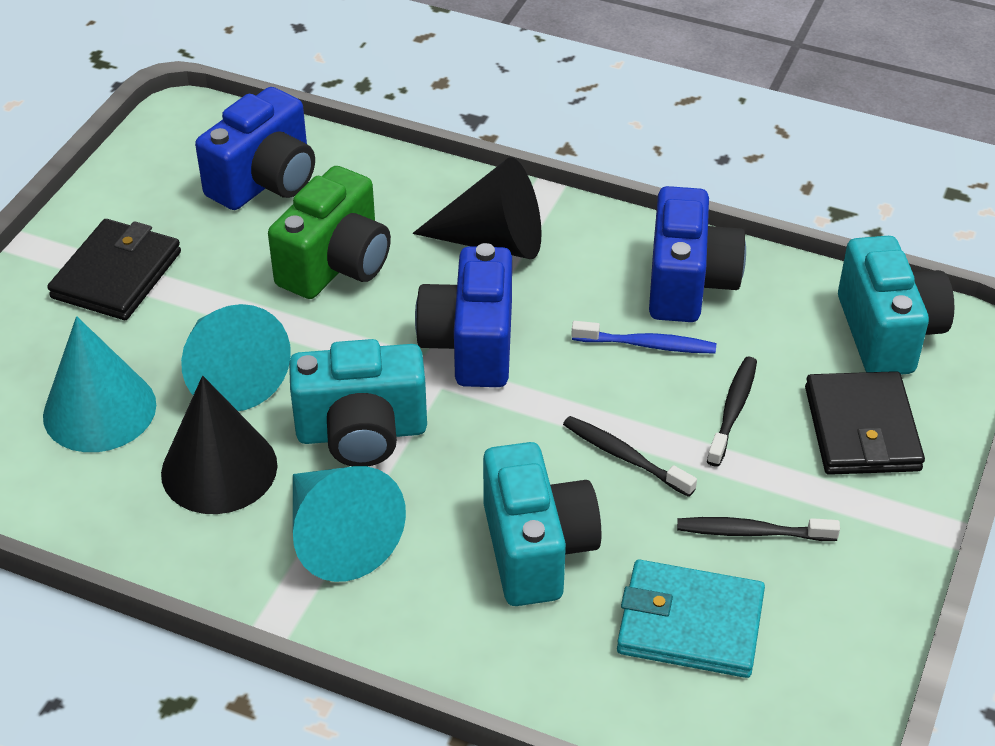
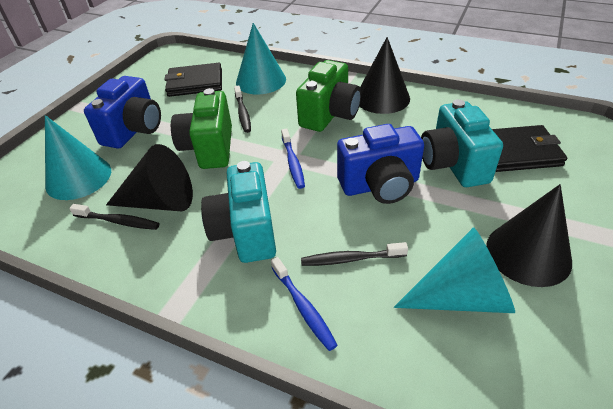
black cone: [161,376,277,514] [413,157,542,259] = 2 -> [106,144,193,211] [359,37,410,114] [486,184,572,287] = 3
blue camera: [195,87,315,210] [415,243,512,387] [649,186,746,322] = 3 -> [84,76,161,148] [337,124,424,204] = 2
blue toothbrush: [571,321,716,353] = 1 -> [271,257,338,351] [281,128,305,189] = 2
green camera: [268,166,391,299] = 1 -> [171,88,232,169] [296,60,361,132] = 2
turquoise camera: [289,339,427,467] [483,442,601,606] [838,236,954,375] = 3 -> [201,161,276,263] [421,99,503,187] = 2
turquoise wallet: [617,560,765,678] = 1 -> none = 0

